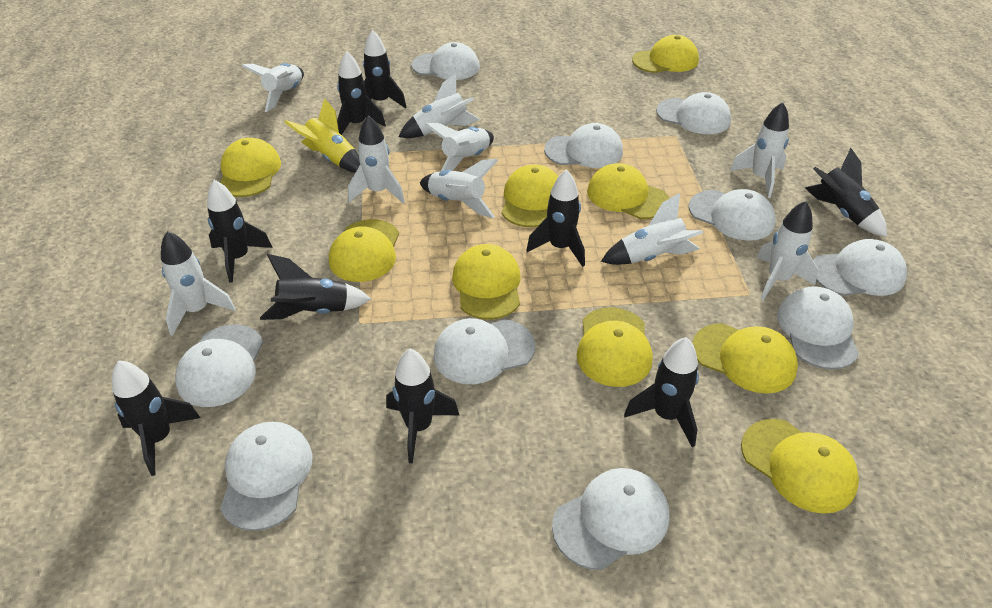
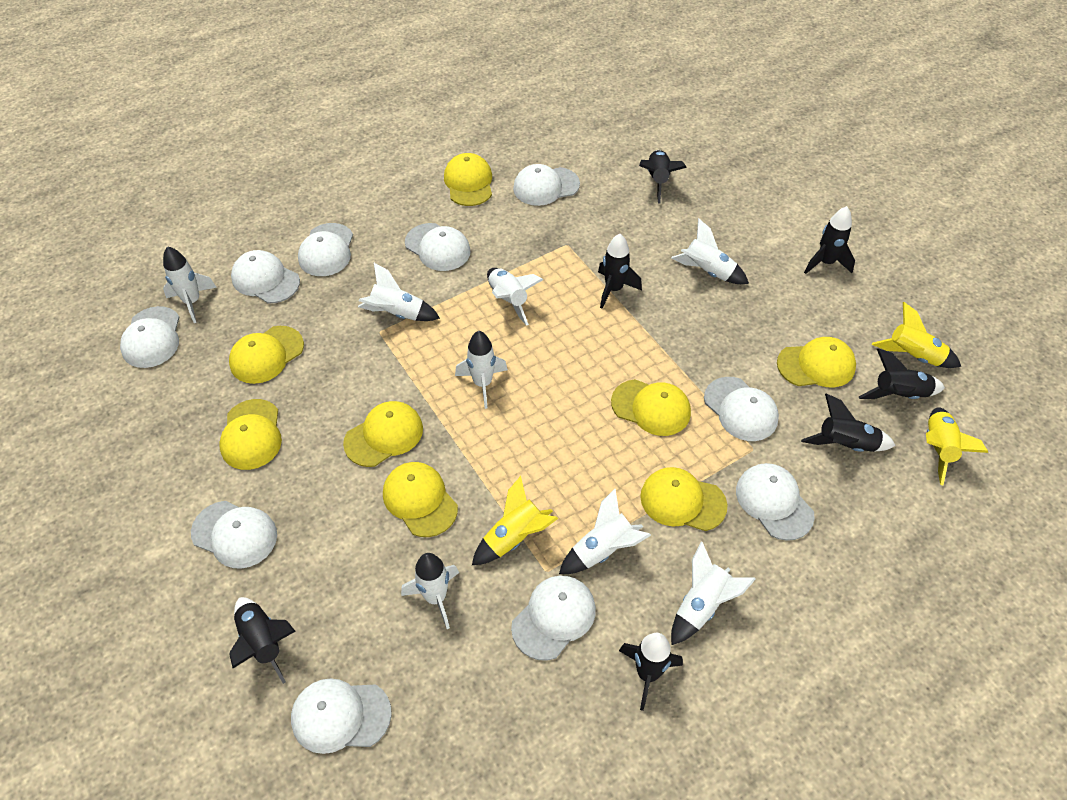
black rocket: [112,360,200,476] [207,180,273,283] [260,254,371,320] [337,51,386,135] [363,30,406,109] [386,349,459,464] [526,169,585,267] [624,337,699,447] [805,148,887,237] = 9 -> [229,597,296,684] [598,234,642,308] [619,633,683,711] [639,150,687,203] [801,394,896,452] [804,206,855,274] [859,349,945,399] = 7
white rocket: [161,231,236,336] [241,63,304,112] [348,115,405,203] [399,73,480,138] [420,159,498,218] [425,123,494,171] [601,193,703,265] [730,102,789,198] [757,201,818,300] = 9 -> [163,246,217,323] [358,263,440,321] [401,553,459,629] [455,331,508,409] [487,268,543,326] [559,489,651,574] [671,218,749,284] [671,542,756,645] = 8
yellow cap: [220,138,281,197] [329,219,399,282] [452,244,520,320] [501,164,558,227] [576,307,653,387] [587,163,669,219] [632,35,699,73] [692,323,798,394] [741,419,859,514] = 9 -> [219,399,282,470] [229,326,304,384] [343,401,423,467] [383,462,458,537] [444,153,492,206] [611,379,691,436] [640,467,727,531] [777,337,856,387] = 8
yellow rocket: [284,98,360,173] = 1 -> [472,476,558,565] [872,302,961,368] [926,407,988,485] = 3

